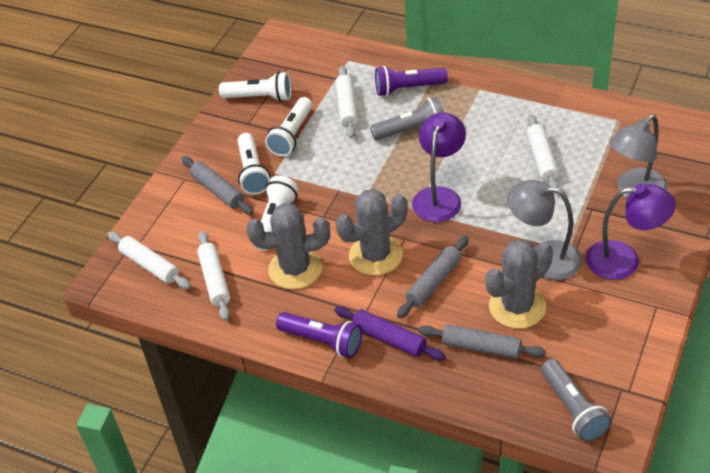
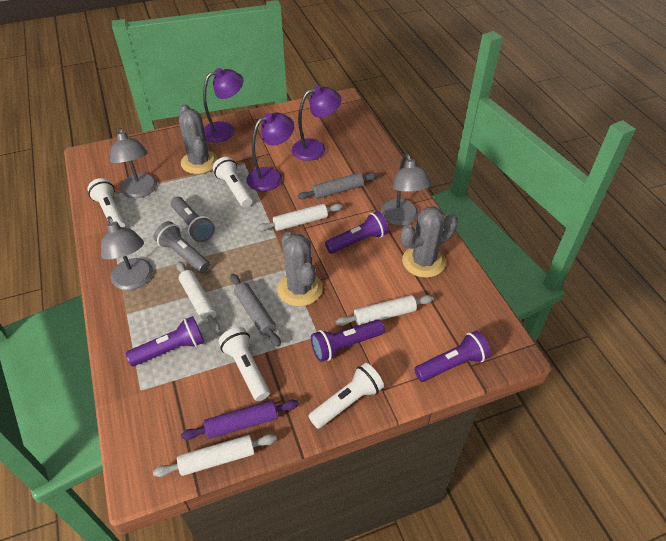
grey lamp: [507,180,582,280] [609,115,668,198] = 2 -> [101,216,153,290] [110,128,157,198] [381,154,432,226] = 3
grey rolling pin: [182,156,253,215] [397,236,469,318] [419,324,546,359] = 3 -> [230,274,281,347] [297,173,377,200] = 2
purple flashlight: [276,312,362,358] [375,66,448,96] = 2 -> [126,316,204,366] [311,319,385,362] [325,211,389,254] [414,331,491,382] = 4
purple lamp: [412,112,466,222] [586,184,676,280] = 2 -> [203,68,243,142] [246,112,294,191] [292,86,341,161] = 3

